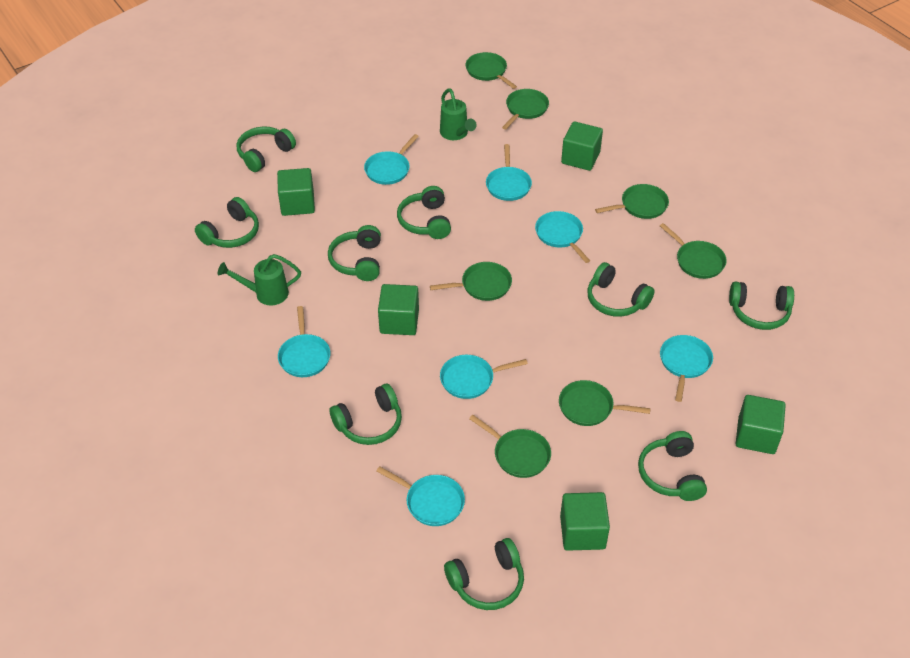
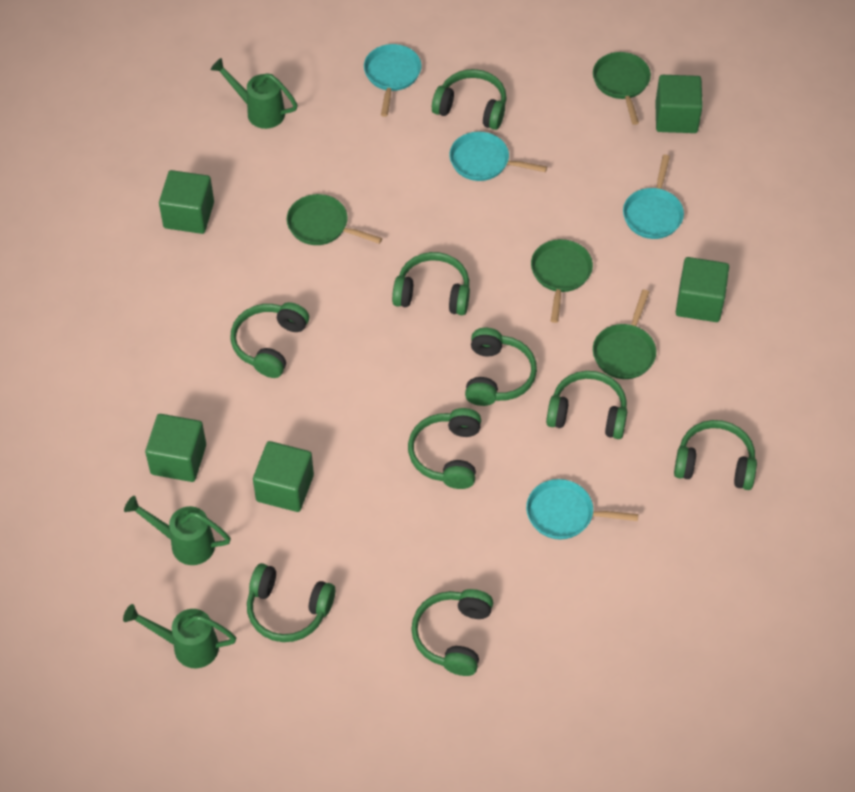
green pan: [430,262,512,301] [466,52,517,89] [469,415,551,478] [502,89,549,130] [559,380,651,426] [595,184,669,219] [660,223,727,279] = 7 -> [287,194,382,245] [531,239,593,323] [593,52,651,125] [593,289,656,379] = 4
green watering can: [218,254,301,305] [440,88,477,140] = 2 -> [123,604,236,668] [124,496,231,565] [211,58,298,129] = 3
turquoise pan: [278,306,330,377] [364,134,419,185] [376,466,465,526] [440,355,528,399] [486,144,532,201] [535,211,590,263] [660,335,713,402] = 7 -> [364,44,421,117] [449,132,547,181] [526,479,639,539] [623,155,684,239] = 4

